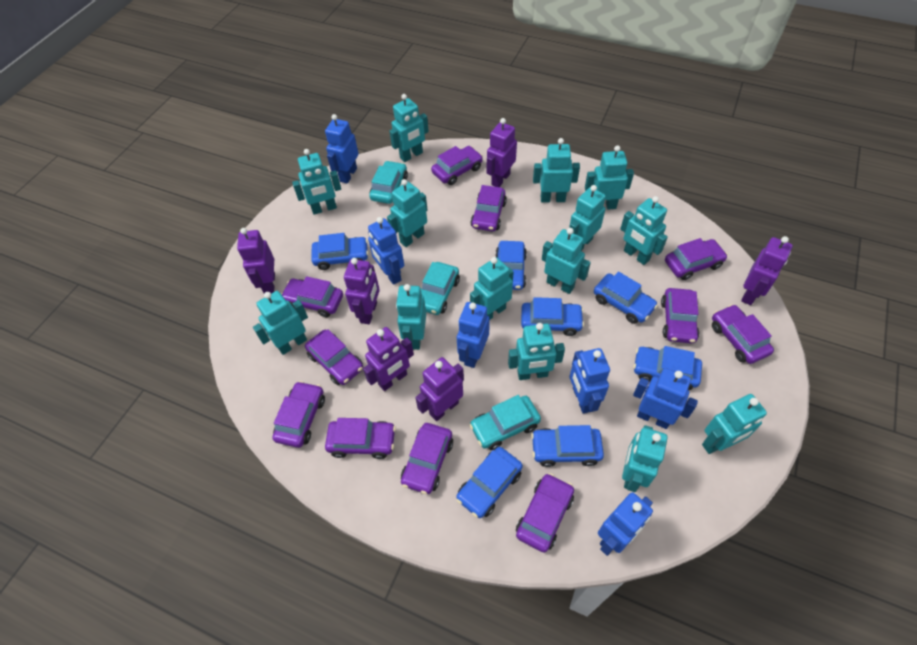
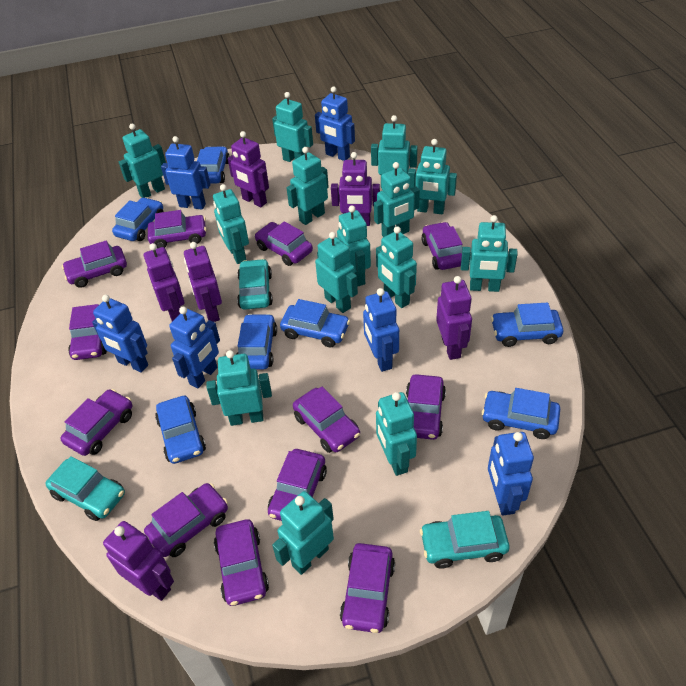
purple car: [272,381,325,448] [281,276,343,317] [305,329,363,385] [325,418,396,459] [401,423,453,494] [431,146,483,185] [470,185,507,231] [516,473,574,553] [661,288,699,343] [665,238,728,280] [712,304,774,364] = 11 -> [61,389,132,456] [62,240,127,288] [68,304,107,360] [144,483,228,557] [148,210,206,248] [214,519,269,606] [255,221,313,266] [268,449,327,521] [293,387,360,453] [340,543,395,633] [406,374,446,440] [421,222,463,270] = 12

